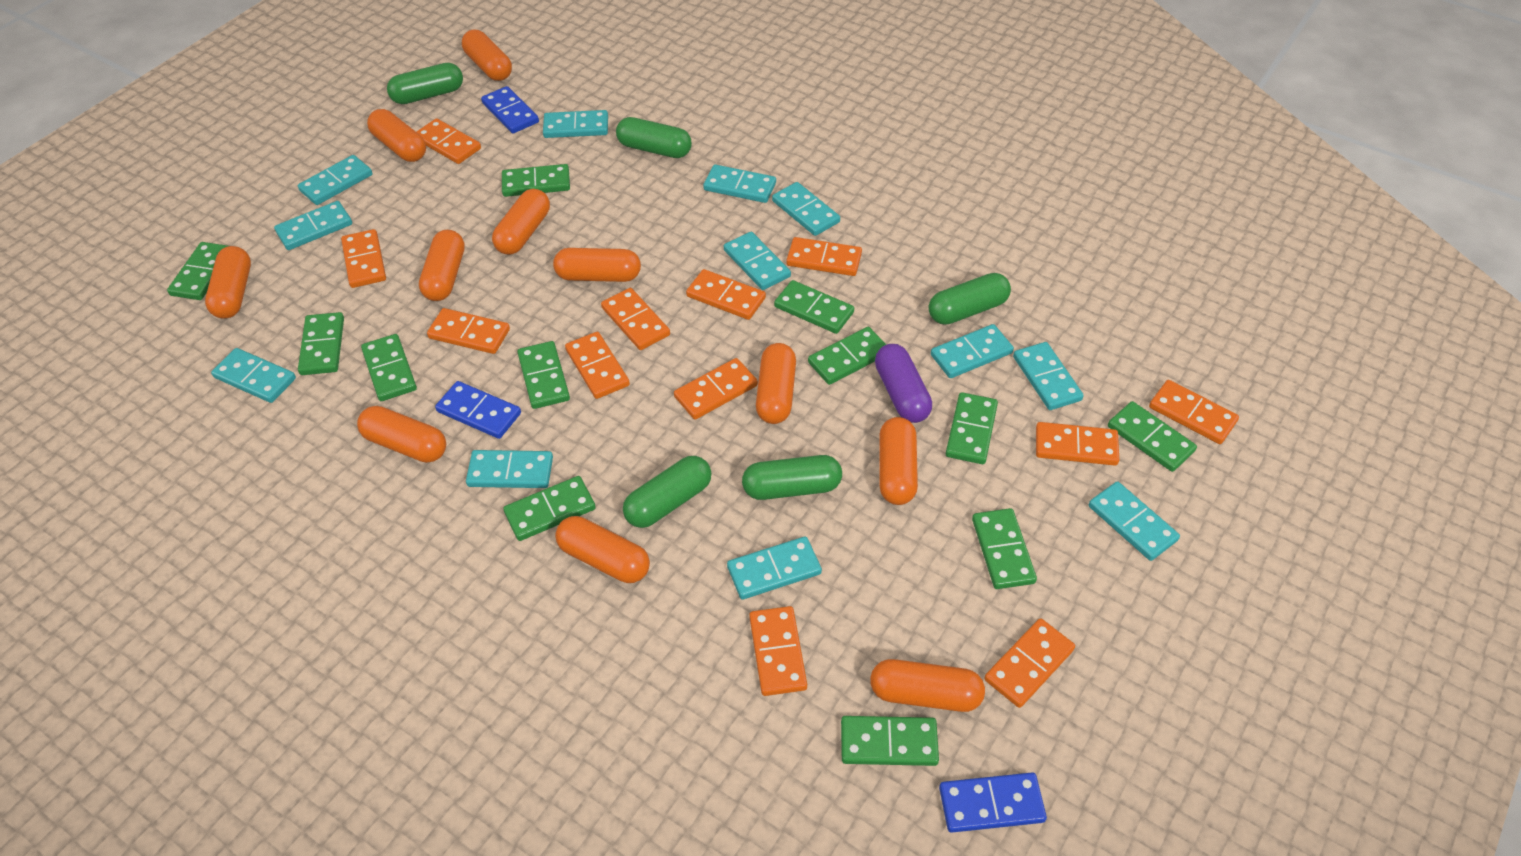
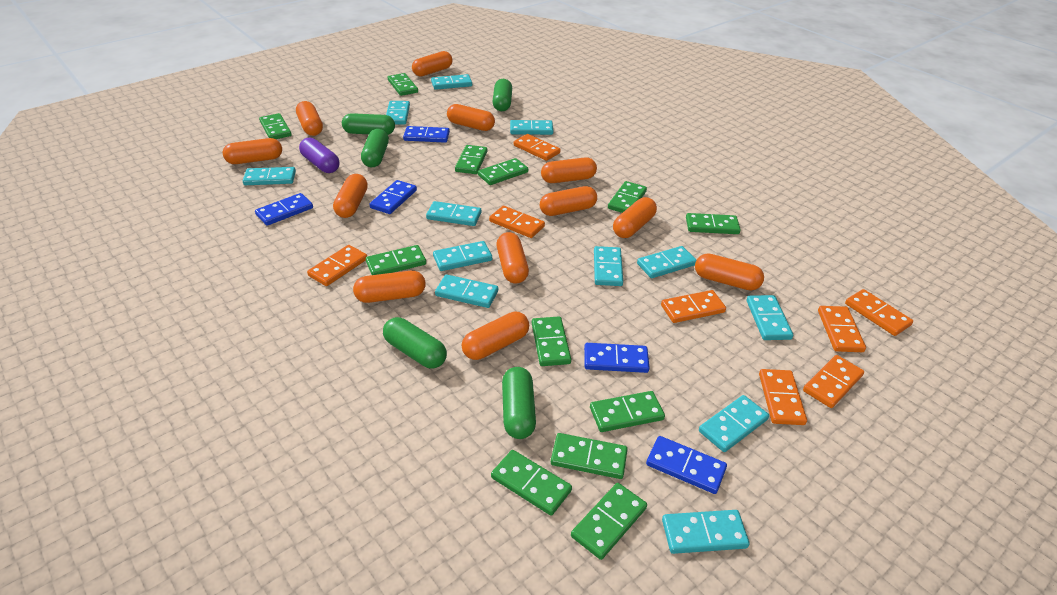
blue domino: [435,381,521,439] [481,86,539,133] [939,772,1047,833] = 3 -> [255,193,313,226] [369,180,417,214] [403,126,450,143] [584,343,650,373] [646,436,727,494] = 5
orange capsule: [205,246,251,319] [357,406,446,463] [367,109,426,162] [419,230,465,301] [462,30,512,81] [492,189,550,255] [553,248,641,282] [555,516,650,583] [756,343,796,424] [870,659,985,712] [879,417,918,505] = 11 -> [223,138,282,164] [296,101,323,136] [333,174,368,218] [353,270,426,303] [412,51,453,77] [447,104,495,131] [462,311,529,360] [497,232,529,284] [540,186,597,216] [541,157,597,183] [613,197,657,238] [695,253,764,290] = 12
orange domino: [341,229,386,288] [416,118,481,164] [427,308,510,354] [565,332,630,399] [601,288,670,350] [674,358,758,420] [686,269,766,320] [749,606,807,696] [786,237,862,276] [984,618,1075,708] [1036,422,1119,466] [1149,380,1239,444] = 12 -> [307,245,367,286] [489,206,545,238] [514,134,560,161] [661,290,726,323] [759,369,807,425] [803,355,864,408] [818,306,866,352] [845,289,913,336] = 8

